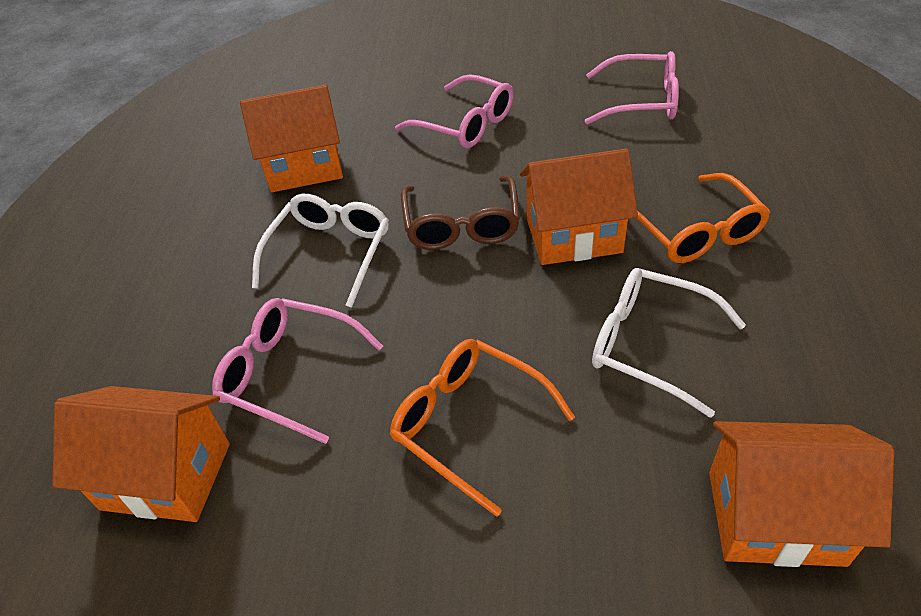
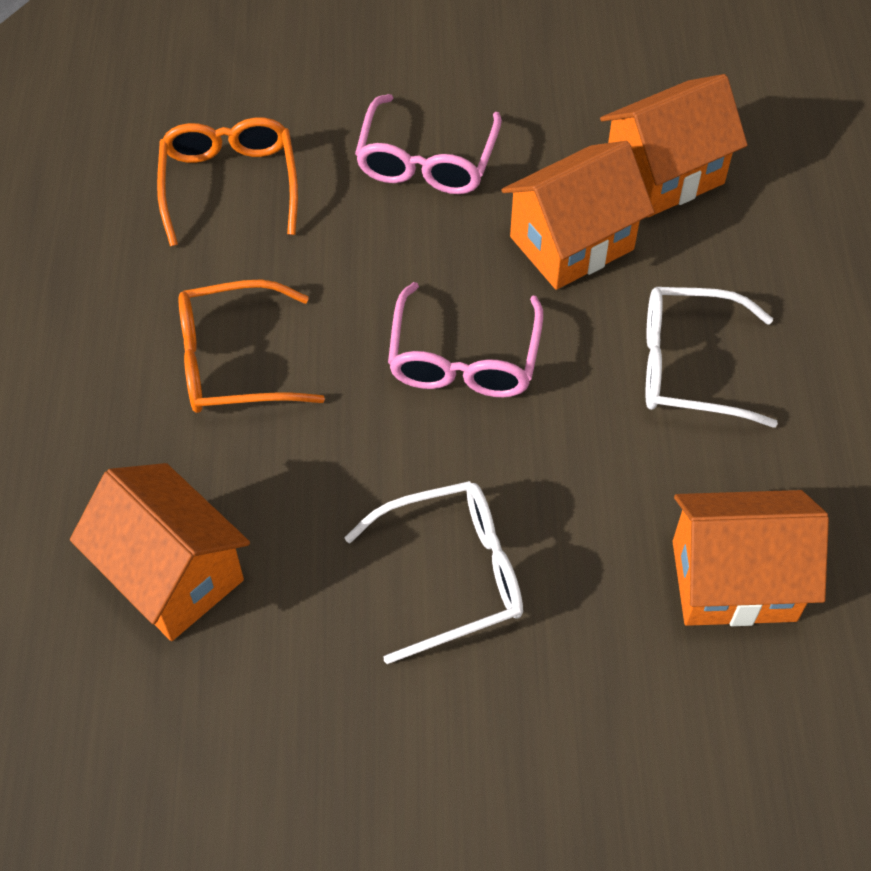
brown glasses: [401,175,520,250] = 1 -> none = 0
pink glasses: [212,298,383,444] [395,74,514,148] [585,51,679,125] = 3 -> [355,94,502,194] [388,282,543,397] = 2

